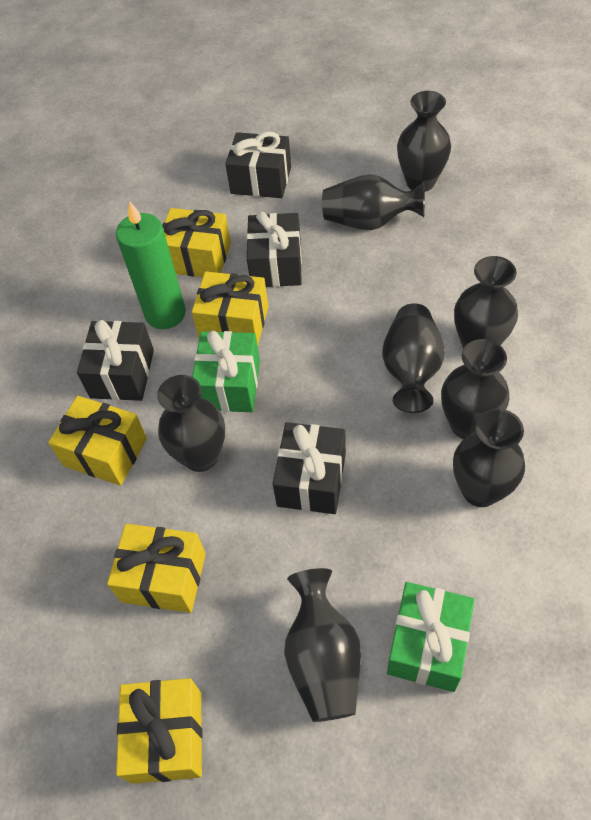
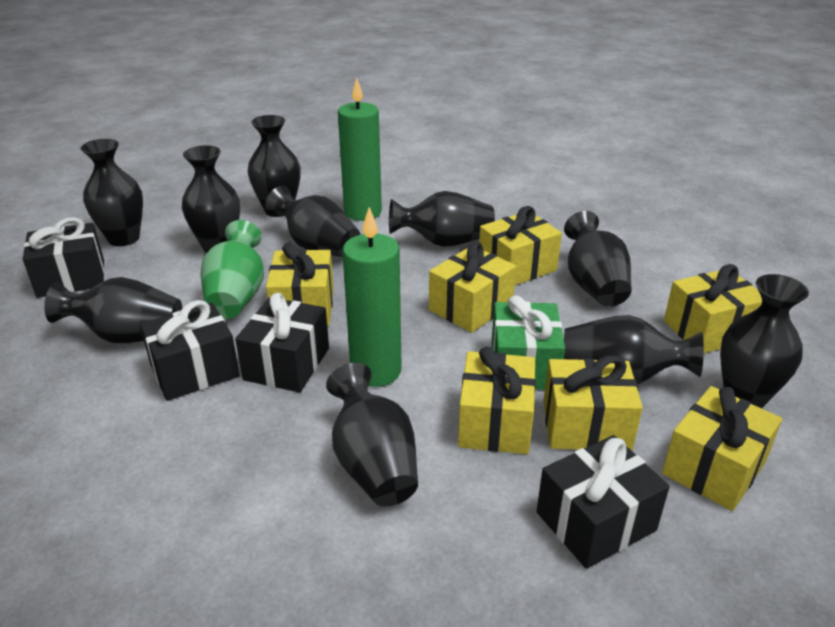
black vase: [157,375,225,472] [284,568,361,722] [322,174,425,230] [382,303,445,413] [397,91,451,192] [441,339,509,439] [453,409,525,507] [454,256,518,349] = 8 -> [44,277,182,343] [81,139,143,246] [182,145,240,253] [248,115,301,217] [265,186,360,257] [326,363,418,507] [389,191,495,247] [564,211,632,307] [564,315,704,385] [720,274,809,408] = 10
green candle: [116,201,186,329] = 1 -> [338,77,382,221] [342,207,402,387] = 2
green gift: [192,331,260,412] [387,582,474,692] = 2 -> [492,295,565,390] = 1
green vase: none = 0 -> [201,220,264,319] = 1
yellow gift: [48,396,147,486] [107,524,206,613] [116,678,202,784] [162,208,231,277] [192,272,268,345] = 5 -> [266,243,334,326] [429,241,516,333] [458,347,536,454] [479,206,562,285] [543,355,643,451] [662,386,782,511] [664,264,762,353] = 7

